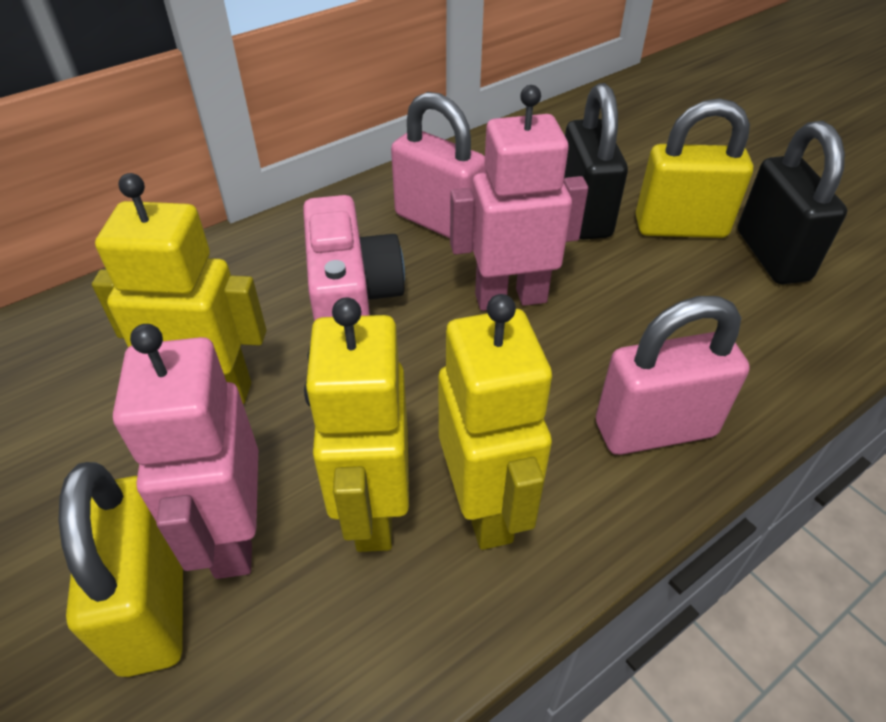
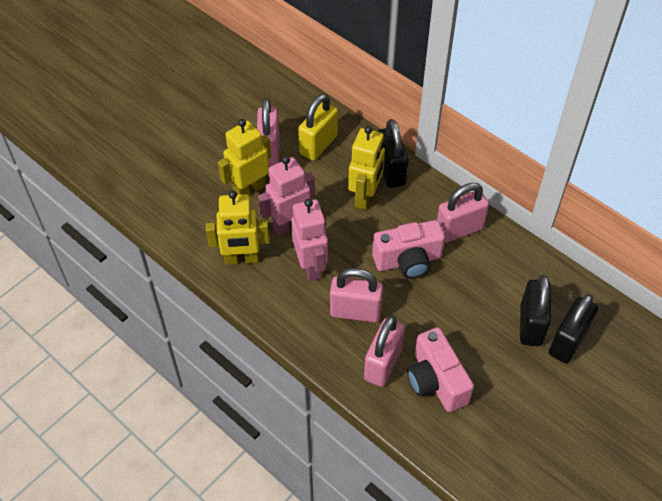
black padlock: [564,83,628,240] [738,121,847,284] = 2 -> [378,119,409,188] [520,275,551,346] [549,294,598,363] = 3
pink camera: [303,195,405,321] = 1 -> [372,220,445,279] [407,327,474,412] = 2
pink padlock: [391,92,487,238] [596,296,750,455] = 2 -> [257,98,279,166] [330,268,383,323] [364,315,405,387] [437,183,489,243] = 4
yellow padlock: [58,462,183,677] [636,98,753,238] = 2 -> [298,94,338,161] = 1

